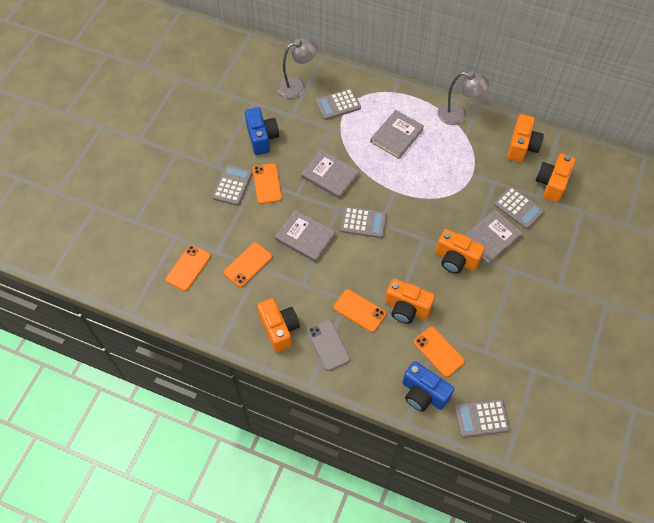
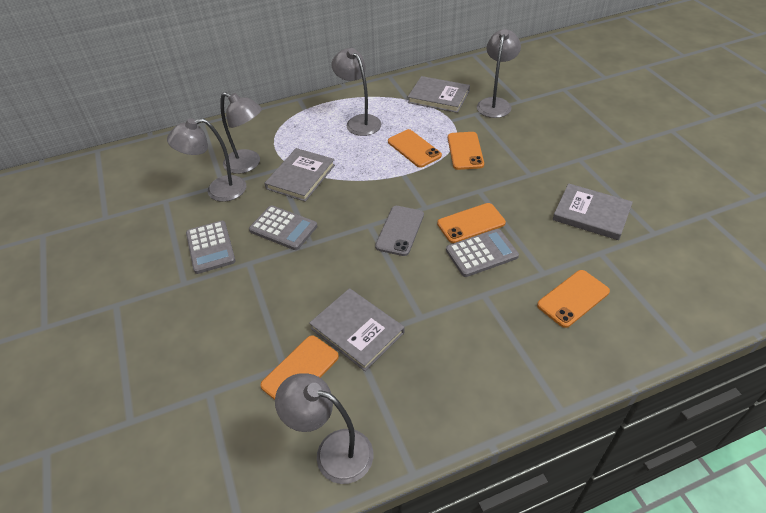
blue camera: [245,107,279,155] [402,361,454,412] = 2 -> none = 0
grey calculator: [212,164,252,206] [316,88,361,120] [340,206,387,238] [455,399,510,437] [494,186,544,229] = 5 -> [186,221,236,274] [249,205,317,250] [446,229,519,277] = 3
grey lamp: [278,38,317,98] [438,71,489,125] = 2 -> [167,118,246,202] [220,92,262,174] [275,373,373,484] [332,48,381,136] [477,29,521,118] = 5
orange camera: [257,298,300,352] [385,279,435,324] [436,229,485,274] [507,114,544,162] [536,154,576,203] = 5 -> none = 0

